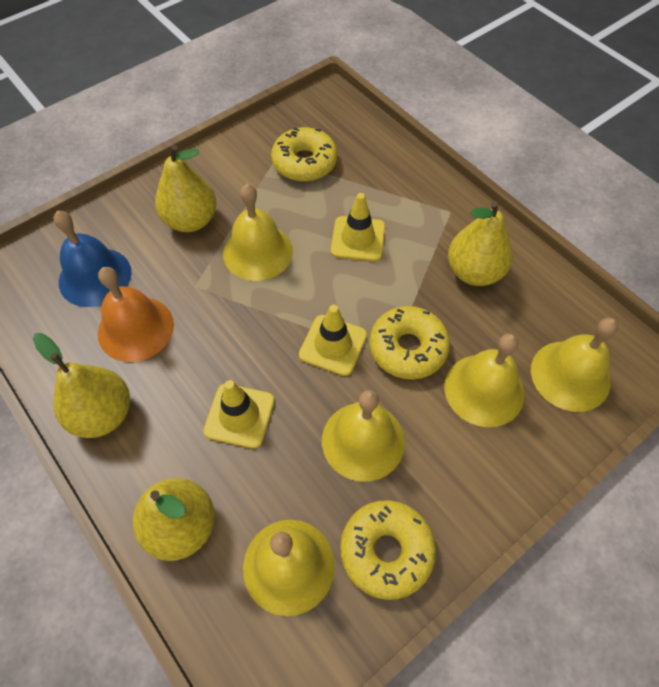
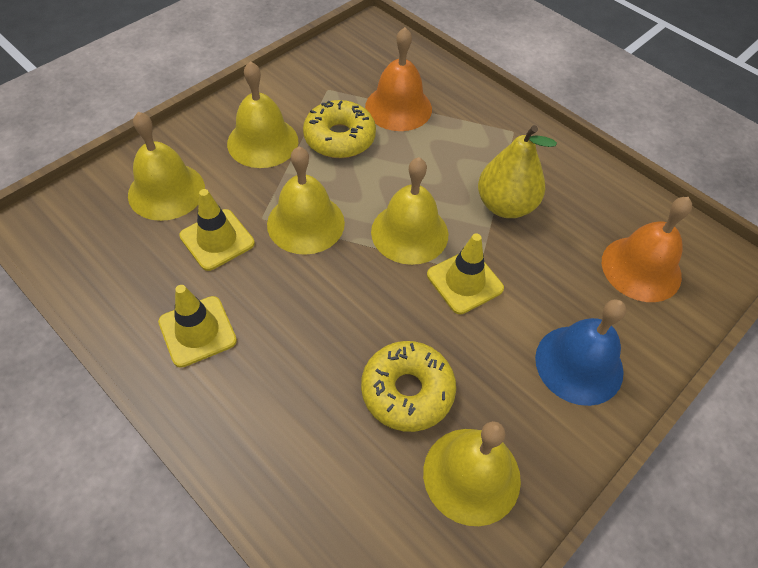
orange bell: [98,267,174,362] = 1 -> [365,27,432,131] [602,197,692,302] = 2
yellow donut: [271,127,337,182] [340,500,436,600] [369,306,450,380] = 3 -> [303,100,376,158] [361,341,456,432] = 2
yellow pear: [33,333,130,438] [133,478,215,561] [155,145,217,232] [448,201,513,286] = 4 -> [478,125,557,218] = 1

